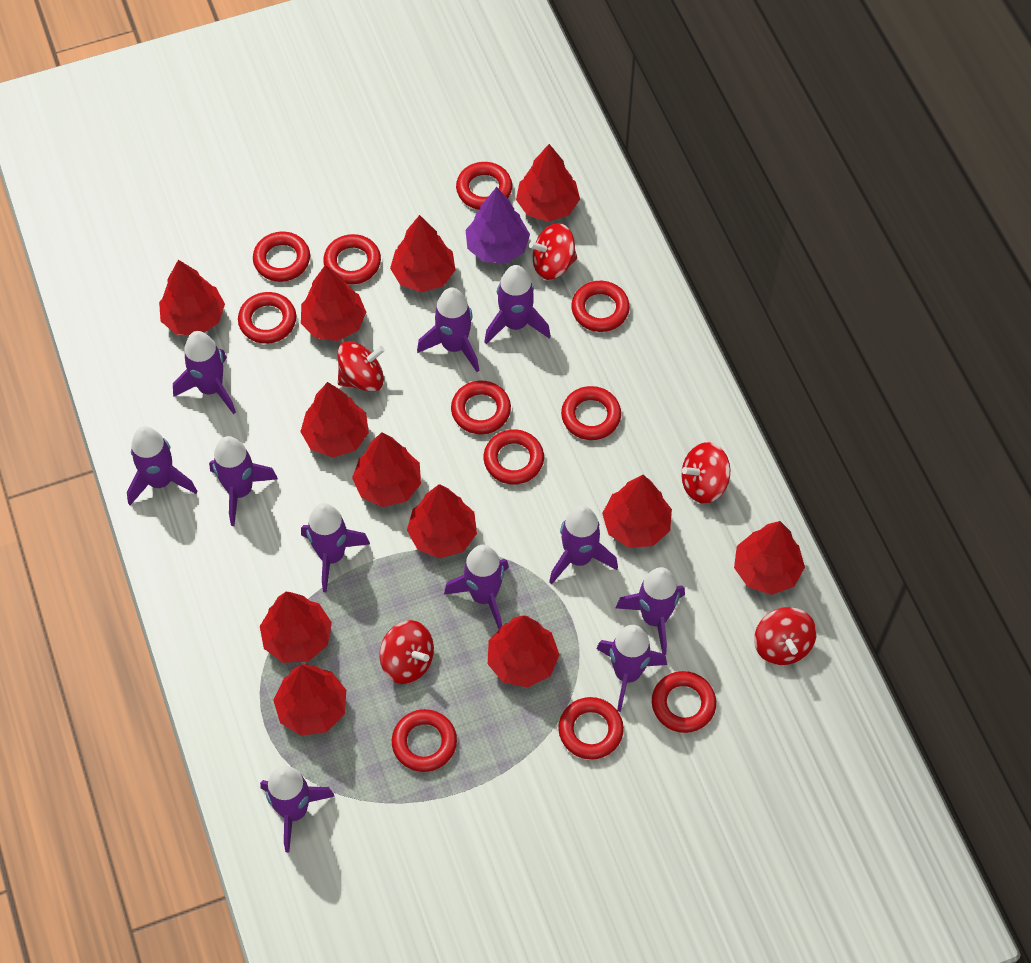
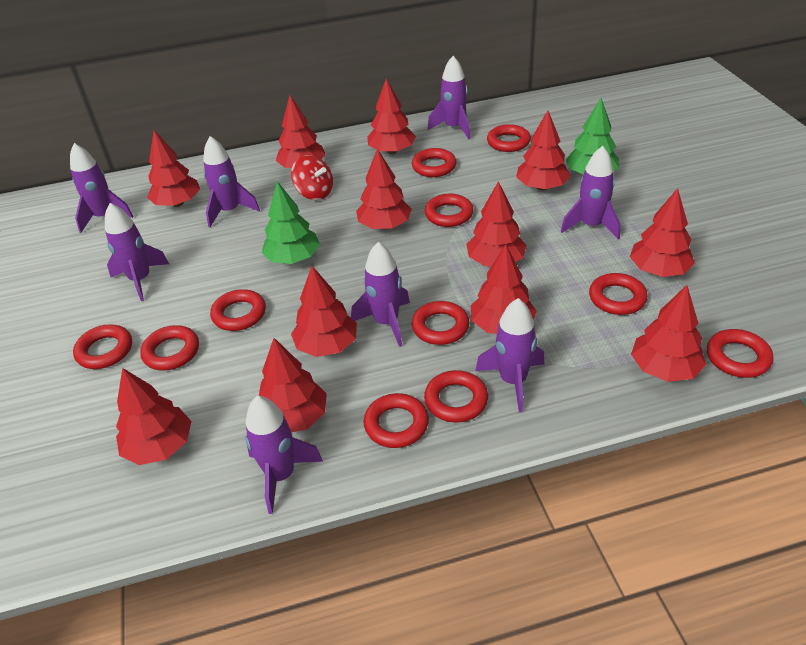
green tree: none = 0 -> [262,181,320,264] [565,98,619,174] = 2
purple rocket: [127,426,197,505] [173,331,236,414] [209,436,278,526] [260,766,335,852] [301,503,370,592] [417,287,479,372] [444,545,509,630] [484,265,551,344] [549,505,618,584] [596,625,667,712] [616,567,685,655] = 11 -> [70,143,134,233] [105,203,169,301] [203,136,260,227] [245,396,323,514] [351,242,410,347] [427,56,471,139] [475,298,544,412] [560,146,620,240] = 8
purple tree: [466,187,530,263] = 1 -> none = 0
red spinning top: [338,341,385,392] [380,620,434,684] [529,223,577,280] [682,442,730,504] [754,607,817,665] = 5 -> [291,155,333,200] = 1

